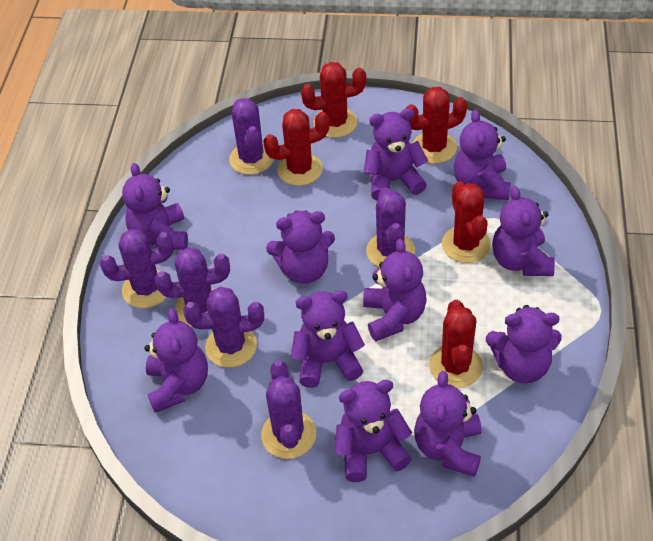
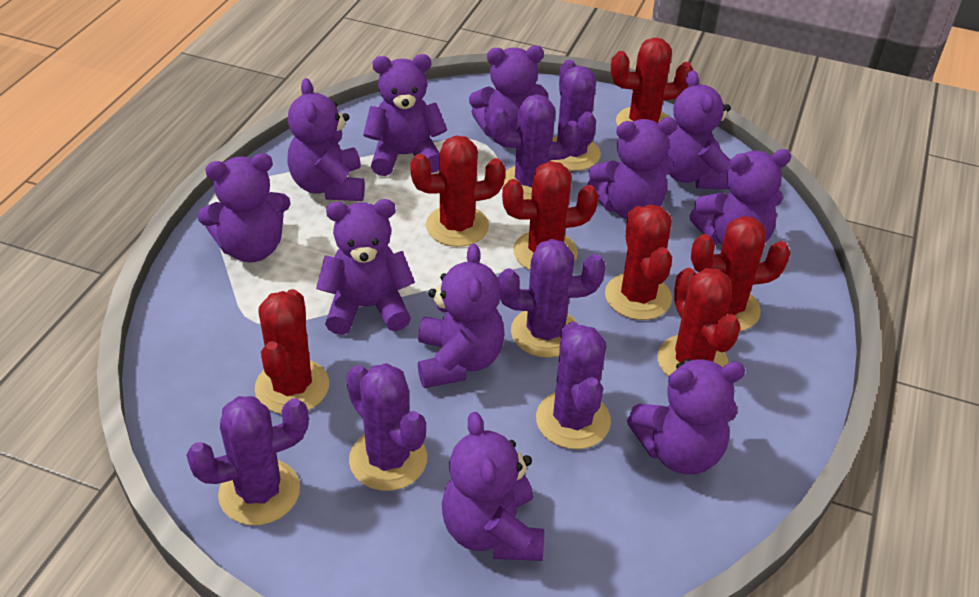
red cactus: [263,109,330,186] [301,62,366,138] [405,87,467,164] [429,300,483,388] [442,181,491,263] = 5 -> [255,289,329,414] [410,135,506,247] [502,161,599,270] [605,204,672,320] [611,37,694,126] [658,268,741,377] [691,216,791,331] = 7

